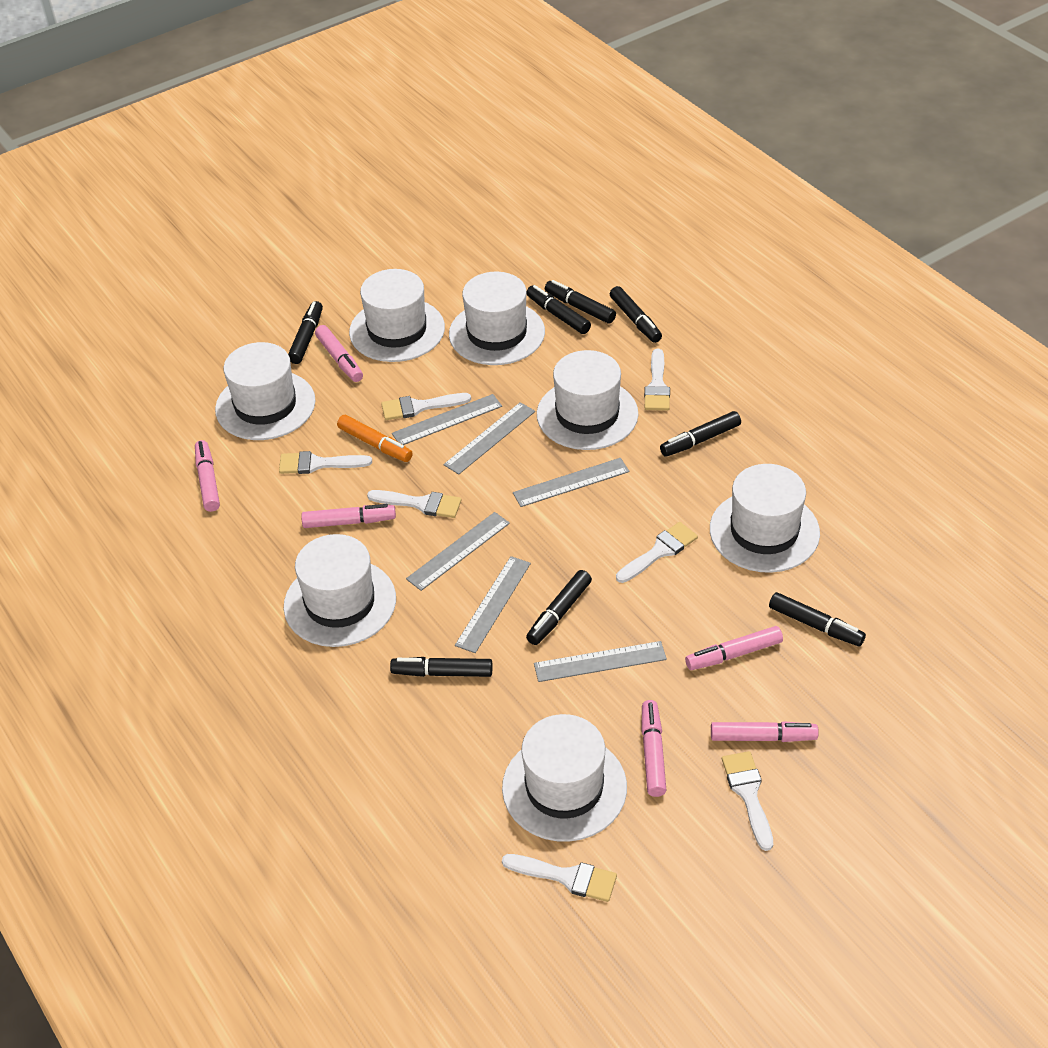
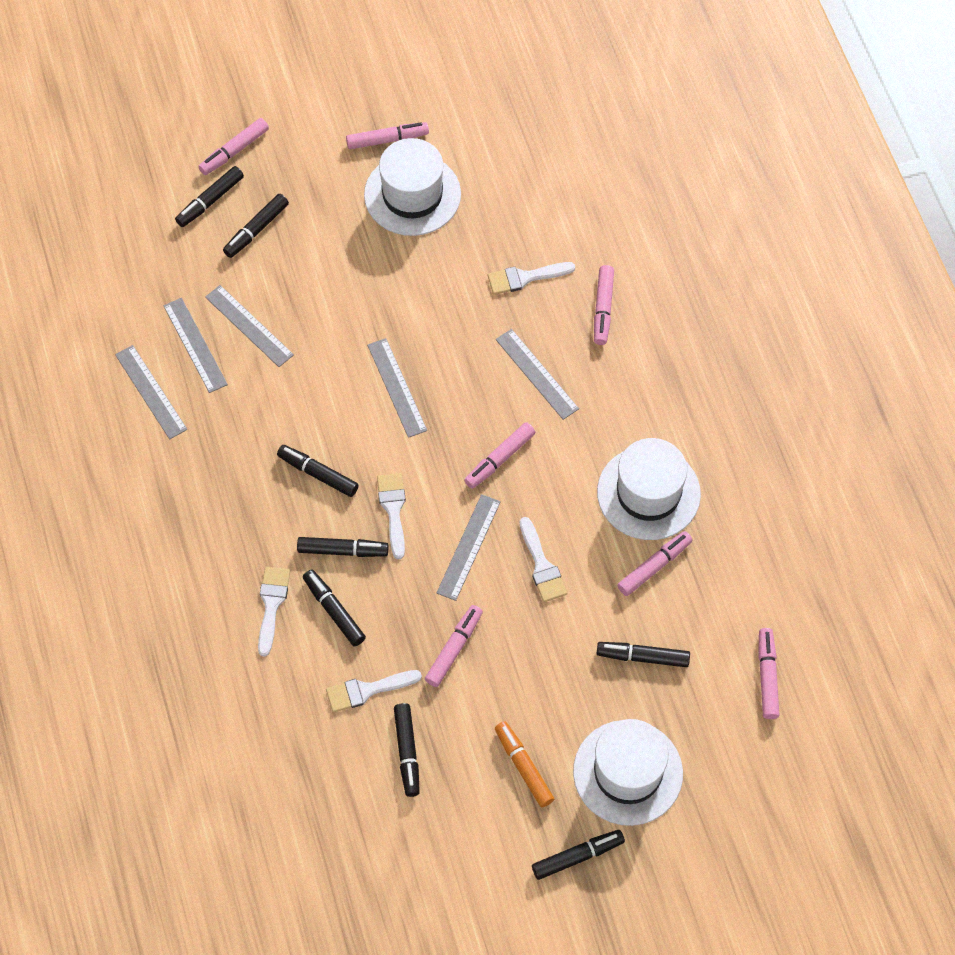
pink marker: [195,440,220,512] [301,504,396,528] [315,325,363,382] [641,700,666,797] [685,626,783,670] [711,721,819,742] = 6 -> [198,118,269,175] [346,122,429,149] [425,605,483,687] [464,422,535,489] [594,265,614,345] [617,531,693,596] [758,628,779,719] = 7
white brush: [279,451,372,474] [367,490,462,518] [381,393,471,420] [502,854,617,902] [616,522,698,583] [644,349,670,411] [722,751,773,851] = 7 -> [258,567,290,657] [326,670,422,713] [377,473,406,559] [488,262,575,295] [520,517,567,602] = 5
white hat: [215,342,316,440] [284,534,396,647] [349,269,445,362] [449,272,545,365] [502,714,627,842] [537,350,638,450] [710,464,820,573] = 7 -> [364,138,461,236] [573,719,683,826] [597,438,701,540] = 3

